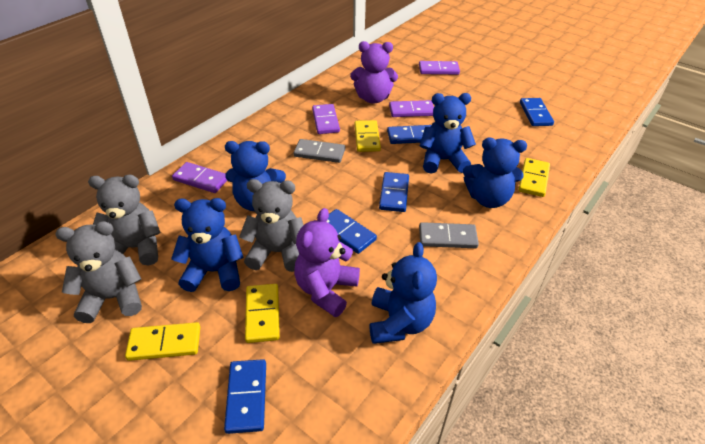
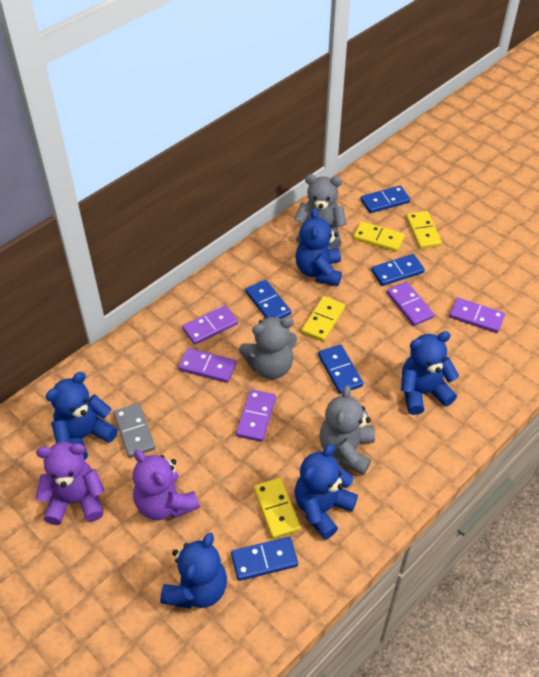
grey domino: [294,139,345,163] [419,222,479,248] = 2 -> [113,403,155,458] = 1
purple domino: [172,162,227,193] [312,104,340,134] [389,100,434,117] [419,61,460,75] = 4 -> [178,348,236,383] [182,305,238,345] [236,389,276,442] [387,282,434,326] [449,297,505,333] = 5

